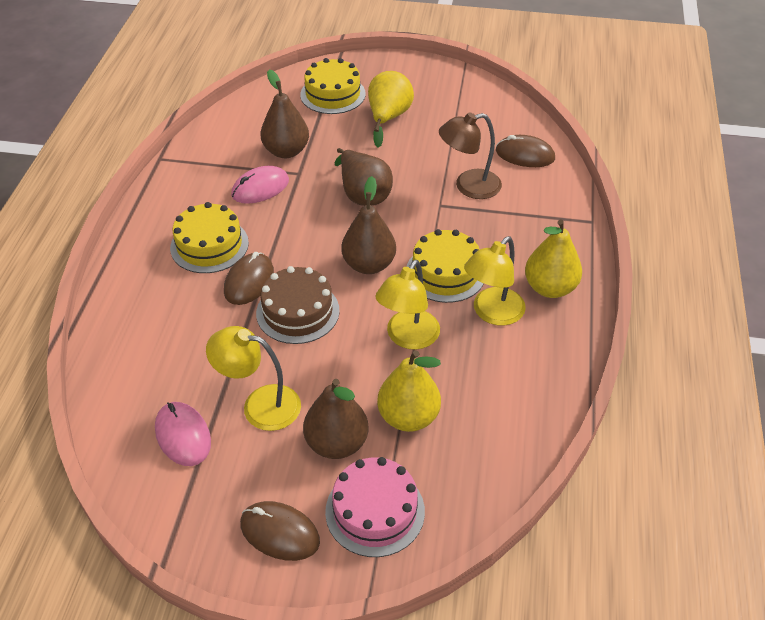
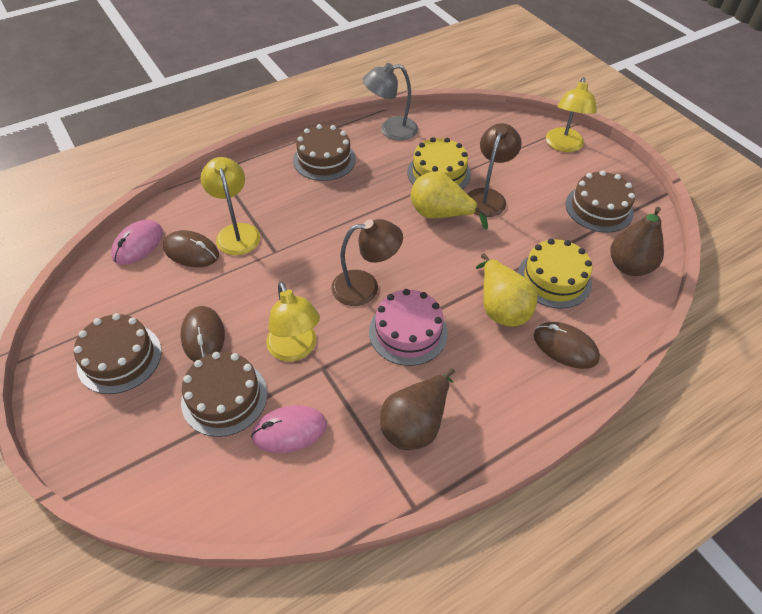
brown cake: [256,266,340,344] = 1 -> [74,313,162,394] [181,352,268,437] [293,124,356,181] [566,171,635,233] = 4
brown lamp: [439,112,502,199] = 1 -> [331,219,403,306] [467,123,522,217] = 2
brown pear: [261,69,309,158] [303,379,368,459] [335,148,393,206] [341,176,396,274] = 4 -> [380,368,455,450] [610,207,664,276] = 2
grey lamp: none = 0 -> [363,63,418,141] = 1
yellow cake: [170,202,249,273] [300,58,366,114] [407,229,484,303] = 3 -> [407,137,471,189] [518,239,592,309] = 2
yellow pear: [368,71,414,147] [377,350,441,432] [525,219,582,298] = 3 -> [411,171,489,229] [476,253,537,327] = 2

